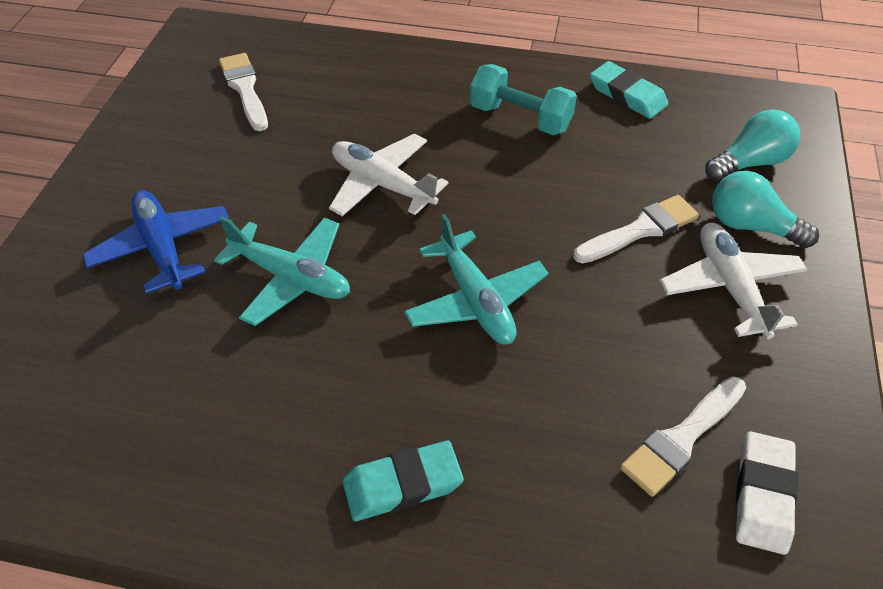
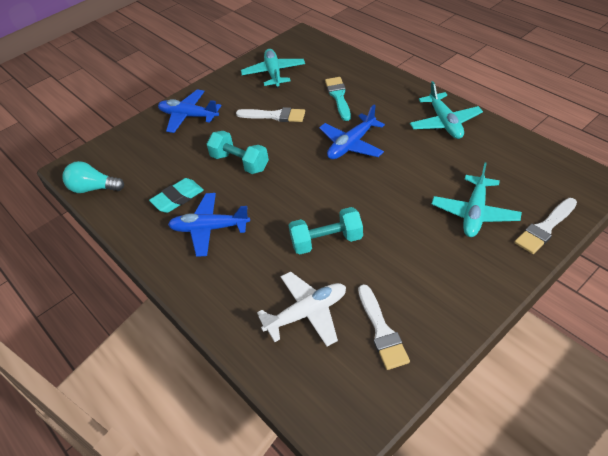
blue plane: [82,190,230,294] = 1 -> [158,90,221,133] [168,193,250,257] [319,105,385,159] = 3
turquoise brush: none = 0 -> [325,77,351,121] = 1
turquoise dumbbell: [470,64,577,135] = 1 -> [207,131,269,174] [289,207,363,255] = 2
turquoise eraser: [343,441,464,521] [590,61,668,119] = 2 -> [149,178,204,213] = 1
turquoise light bulb: [705,109,800,181] [712,171,819,248] = 2 -> [62,161,124,193] = 1
turquoise plane: [214,216,350,326] [404,214,549,344] = 2 -> [241,49,305,88] [410,81,483,139] [432,163,522,237] = 3
white eraser: [736,431,798,555] = 1 -> none = 0
white plane: [329,133,449,216] [660,223,808,339] = 2 -> [257,272,346,347] = 1

